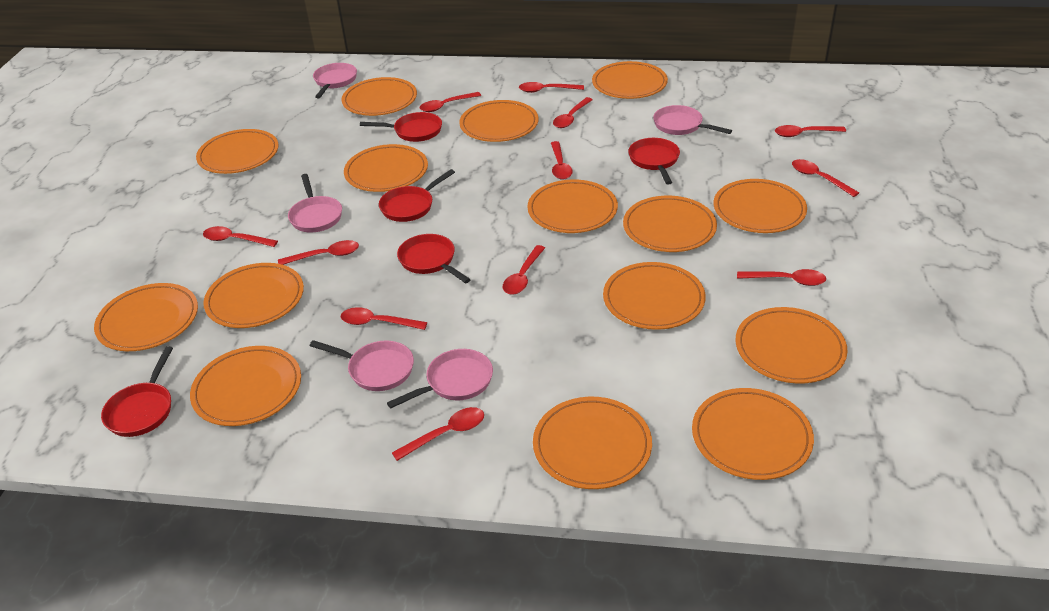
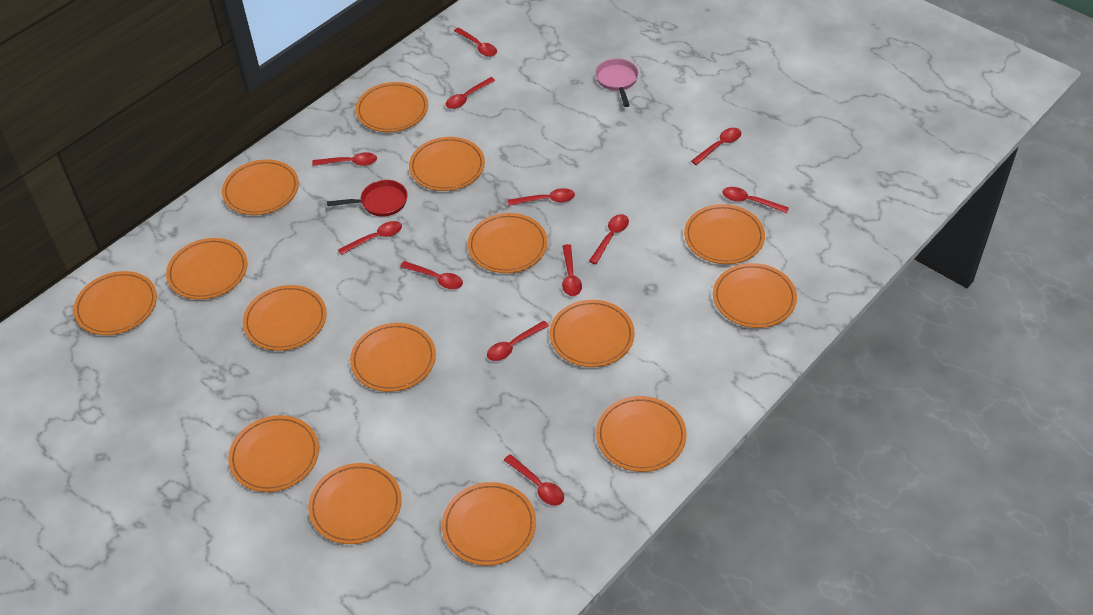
pink pan: [288,174,342,232] [310,340,414,391] [313,63,357,98] [387,349,493,408] [653,105,732,135] = 5 -> [595,59,639,107] = 1
red pan: [101,346,173,437] [360,112,442,142] [379,169,455,222] [397,234,471,283] [628,138,680,185] = 5 -> [327,180,407,217] = 1

